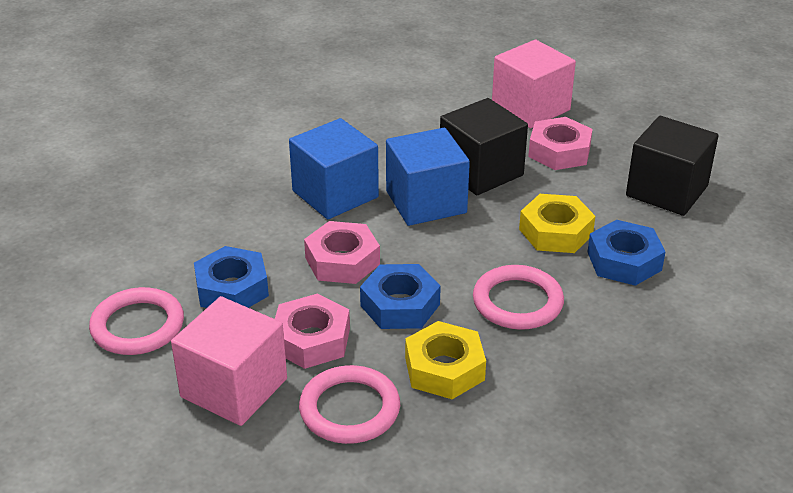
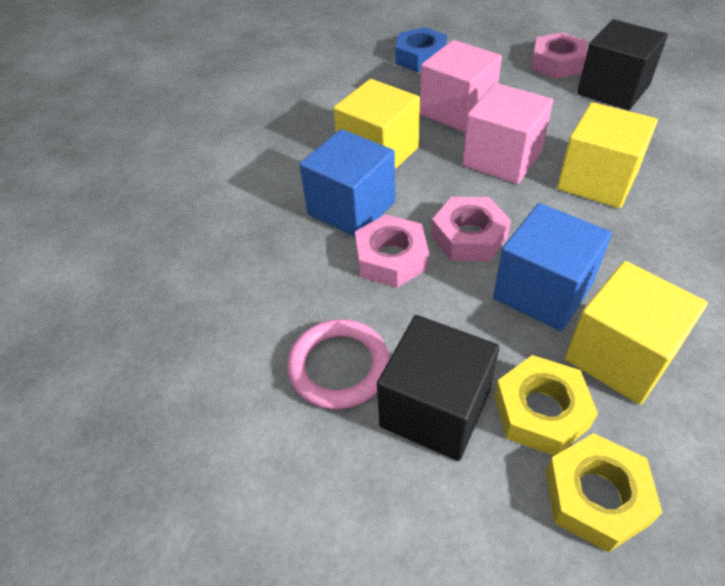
blue nut: [194,246,269,308] [360,264,441,329] [588,220,666,286] = 3 -> [395,27,447,72] = 1
pink ring: [89,287,184,355] [299,365,400,444] [473,265,564,330] = 3 -> [287,319,390,409] = 1
yellow cube: none = 0 -> [333,79,420,169] [557,102,658,208] [565,261,708,405] = 3

